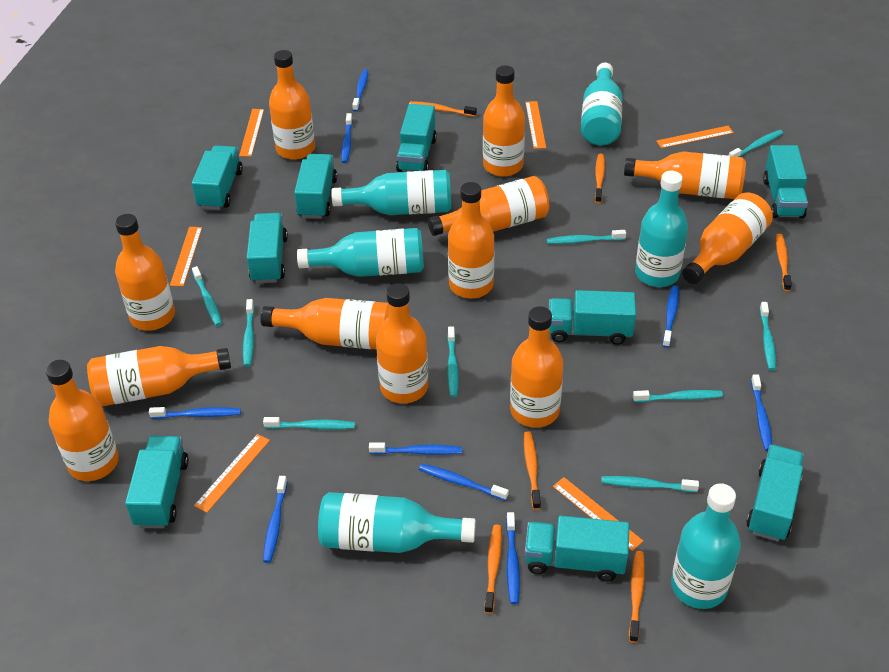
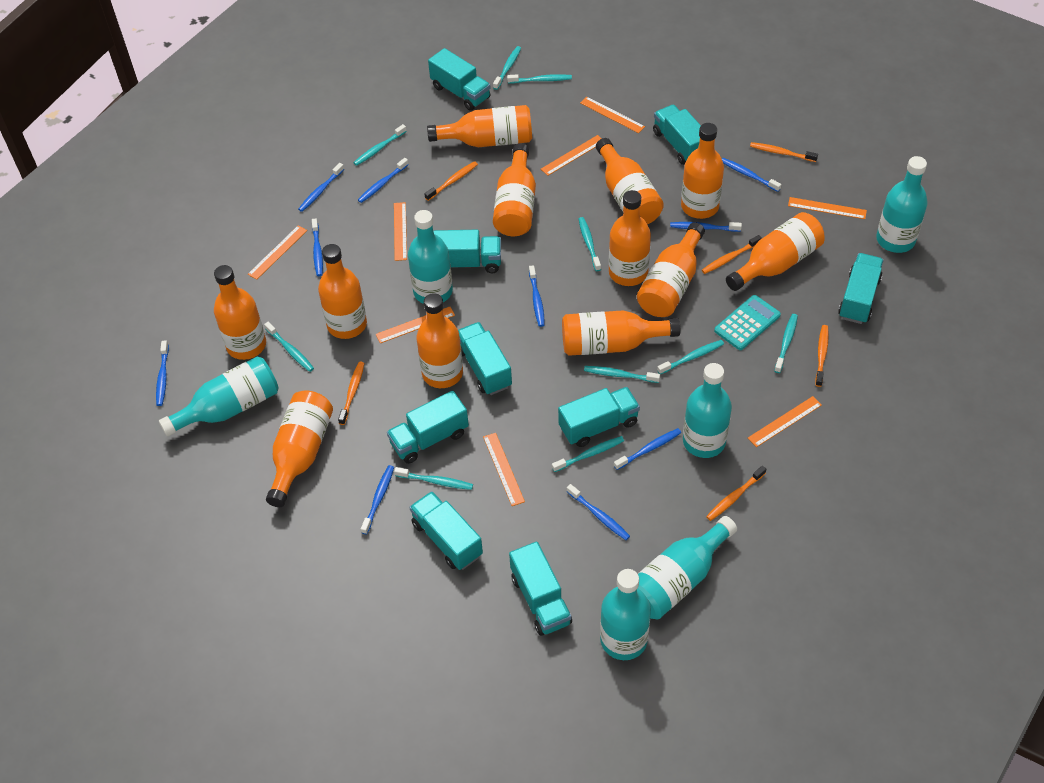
blue toothbrush: [149,407,241,419] [263,476,287,563] [341,113,353,163] [352,69,368,112] [369,442,462,455] [419,464,509,501] [506,512,520,604] [662,286,679,348] [751,374,772,451] = 9 -> [156,341,169,406] [298,163,344,212] [312,218,323,276] [358,158,409,203] [361,465,394,535] [529,265,545,327] [567,484,630,540] [614,428,681,470] [670,222,742,232] [722,158,781,192] = 10
orange ruler: [170,227,202,286] [194,434,270,513] [239,109,264,157] [525,101,546,149] [553,477,643,551] [656,126,734,148] = 6 -> [248,225,307,280] [375,307,455,343] [394,202,407,261] [483,433,525,506] [541,135,602,176] [580,97,645,133] [748,396,822,447] [788,197,867,219] = 8
turquoise calculator: none = 0 -> [714,295,781,350] = 1
turquoise toothbrush: [192,266,222,326] [243,299,254,367] [263,417,355,429] [447,326,459,397] [547,230,626,244] [601,476,699,492] [633,390,723,402] [729,130,783,157] [760,302,776,370] = 9 -> [264,322,314,372] [354,124,407,166] [394,467,473,490] [493,46,521,90] [507,74,572,83] [552,436,624,472] [579,217,601,271] [584,366,660,383] [657,340,724,375] [774,314,798,373] = 10

